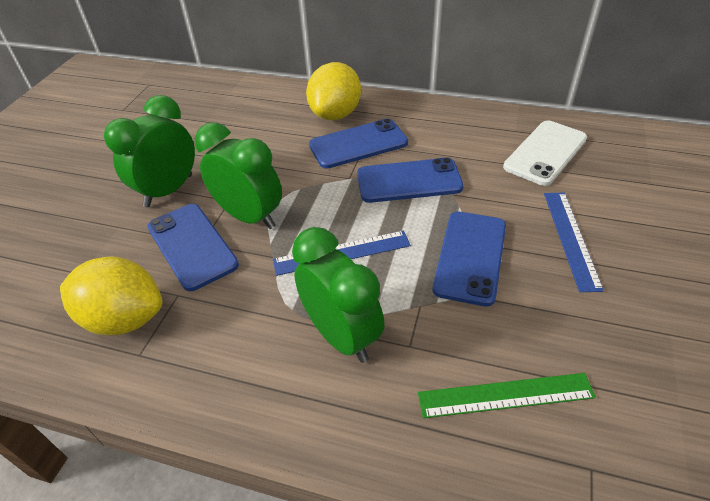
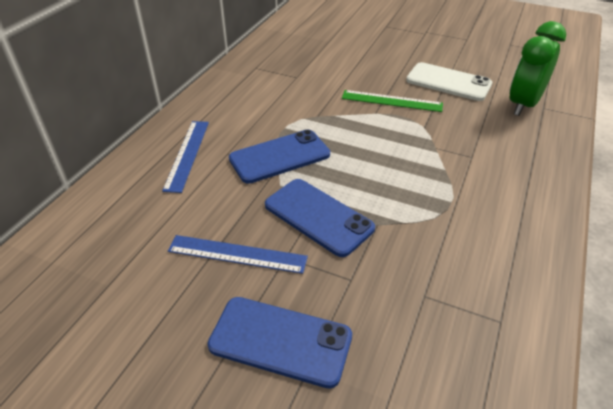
blue phone: [148,204,239,291] [309,118,408,169] [357,158,464,203] [433,212,506,307] = 4 -> [208,297,352,389] [229,130,330,184] [265,179,375,257] = 3
green clock: [104,95,195,207] [195,122,282,229] [292,227,385,363] = 3 -> [509,21,566,116] = 1
yellow lemon: [60,256,163,335] [306,62,361,120] = 2 -> none = 0

